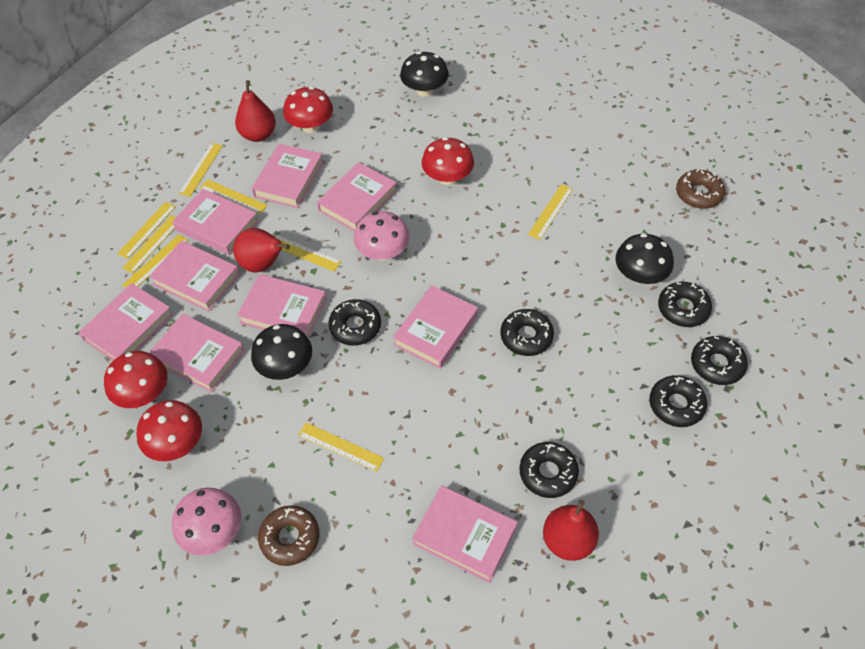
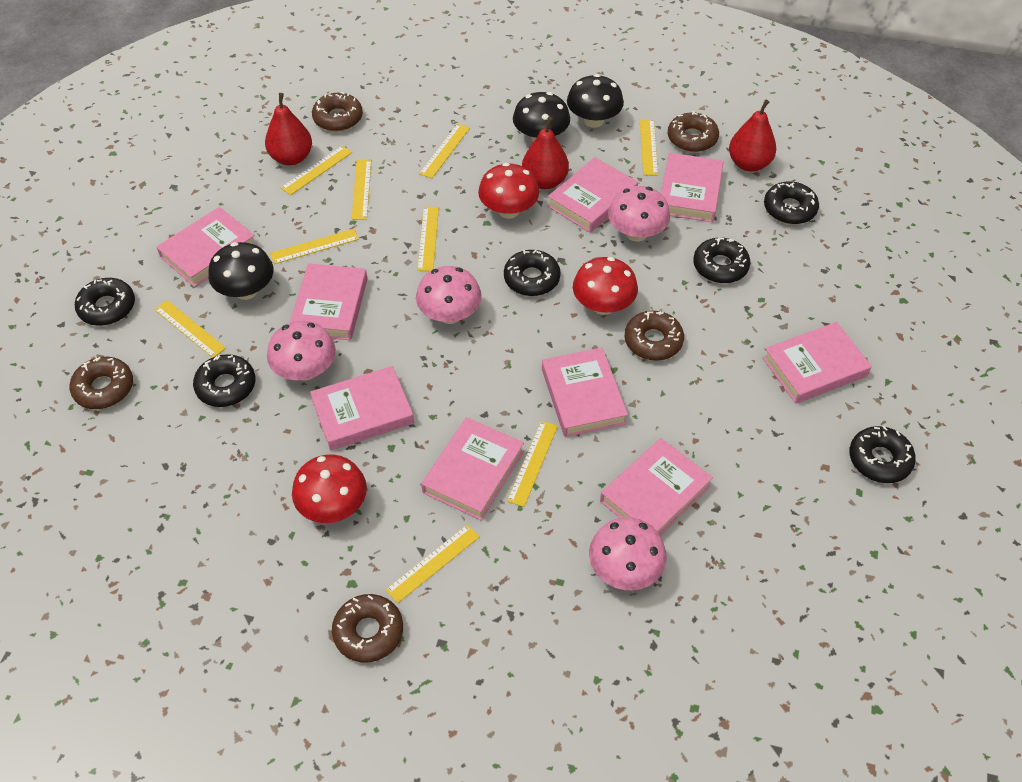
brown donut: [258,505,319,566] [676,169,725,209] = 2 -> [70,357,133,409] [312,92,363,132] [332,594,403,663] [625,311,684,361] [668,111,719,152] = 5
pink mushroom: [172,488,241,555] [354,211,410,260] = 2 -> [267,321,336,381] [416,266,482,324] [589,517,667,590] [608,186,670,242] = 4
red mushroom: [104,351,167,408] [137,400,202,461] [283,87,333,133] [422,137,474,185] = 4 -> [292,454,367,523] [478,163,539,219] [573,257,638,315] = 3
yellow ruler: [117,202,176,259] [122,215,176,274] [123,234,189,288] [179,143,223,197] [200,179,268,214] [274,234,341,272] [298,423,384,472] [528,184,573,240] = 8 -> [154,300,226,358] [270,229,359,264] [281,145,352,195] [352,160,371,220] [386,524,480,603] [417,207,439,271] [419,124,470,179] [507,421,558,507] [640,119,658,176] = 9

